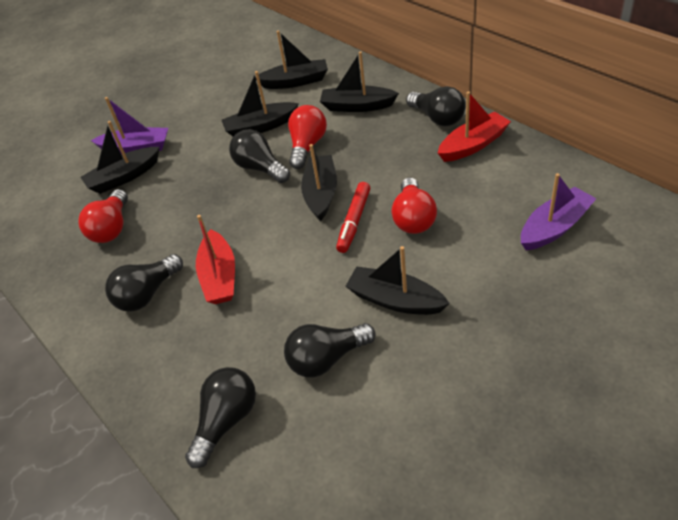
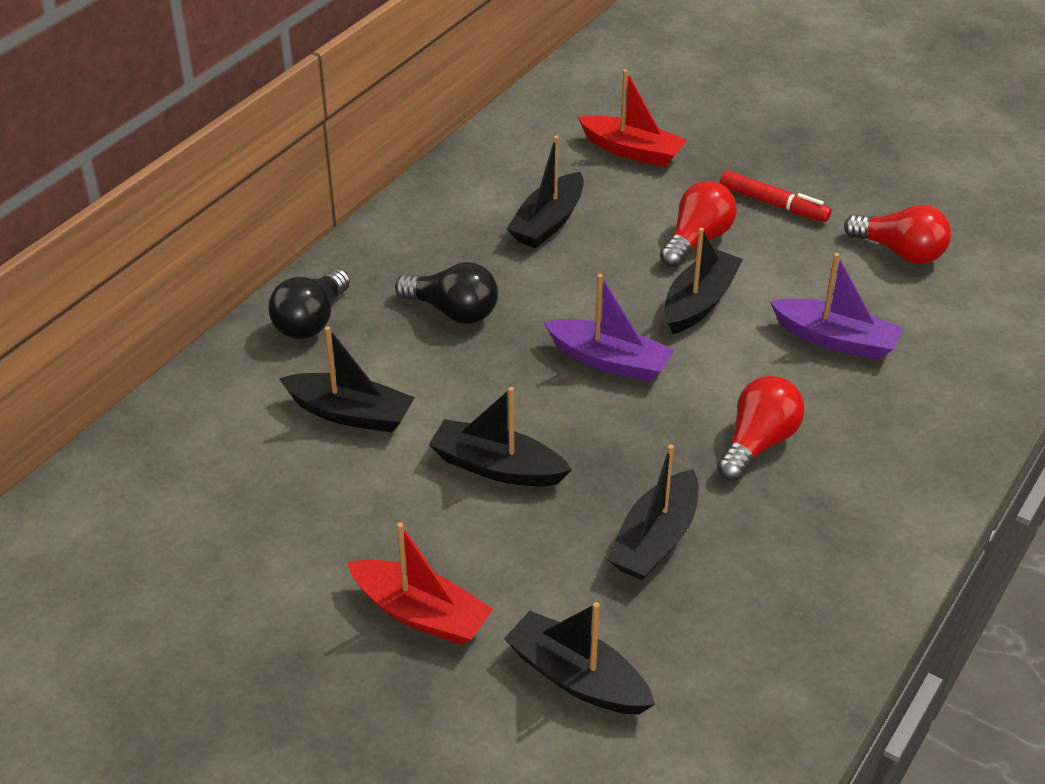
black light bulb: [105,254,183,312] [185,367,256,468] [229,129,290,183] [284,323,376,378] [406,86,466,126] = 5 -> [268,269,350,339] [395,262,498,324] = 2

